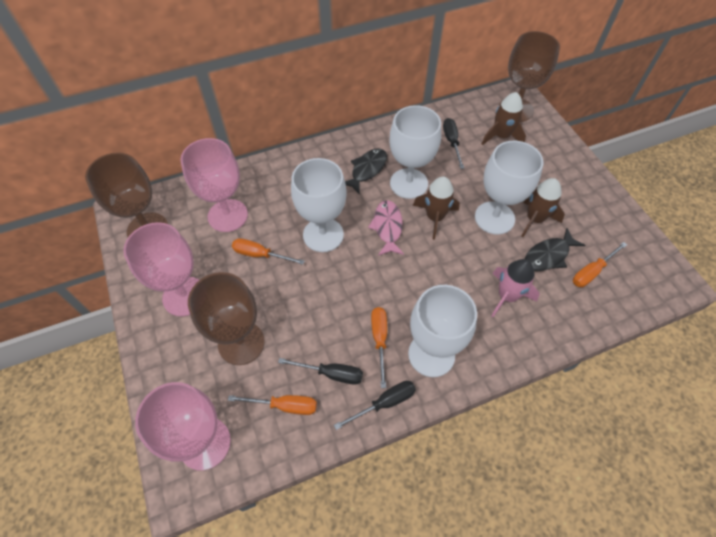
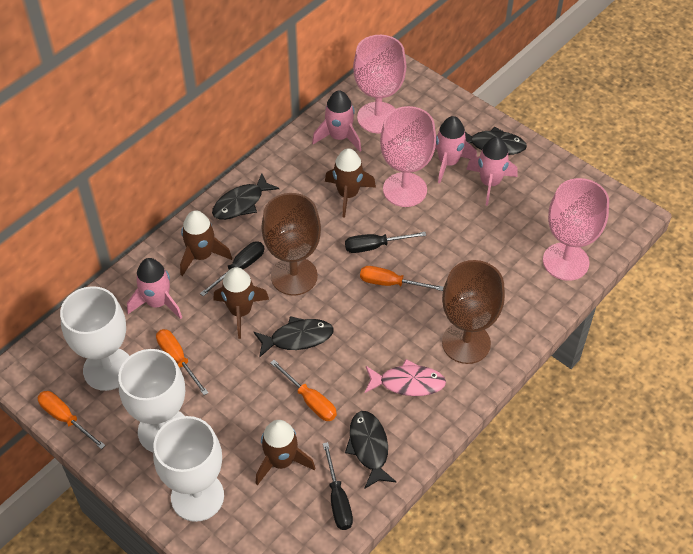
black fish: [345,148,387,194] [524,228,586,271] = 2 -> [212,173,279,220] [254,316,334,358] [345,411,397,489] [465,126,527,155] = 4
brown goblet: [85,152,168,237] [188,272,265,365] [499,31,560,122] = 3 -> [262,193,321,296] [442,260,505,364] = 2
brown rocket: [413,176,460,240] [482,92,526,145] [522,178,565,237] = 3 -> [180,210,232,276] [214,267,269,339] [255,420,315,485] [325,148,376,218] = 4
pink rocket: [491,259,539,317] = 1 -> [127,258,182,319] [312,90,361,152] [435,116,477,183] [466,137,517,206] = 4
white goblet: [291,158,347,252] [389,105,441,199] [408,285,477,377] [475,141,543,234] = 4 -> [60,286,129,391] [118,349,185,452] [153,416,224,522] = 3

